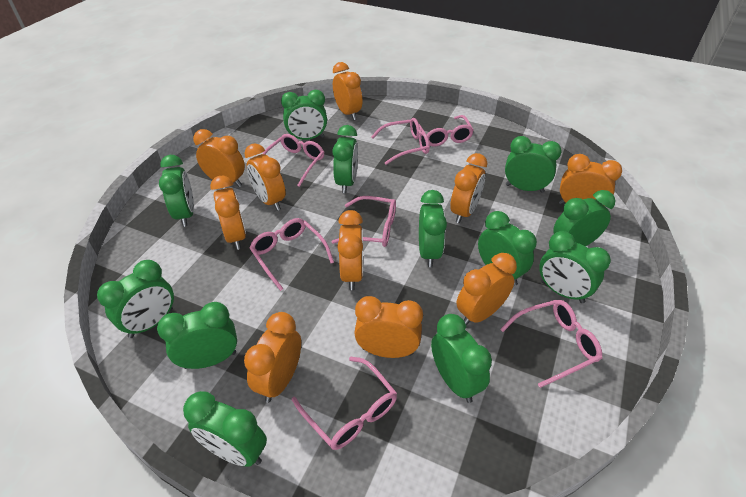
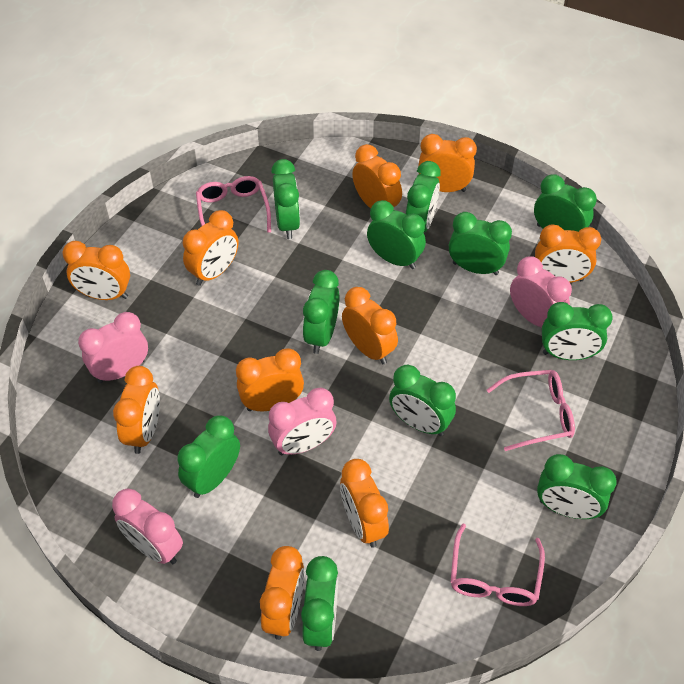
green clock: [97,260,174,338] [157,302,237,369] [159,155,194,227] [183,391,267,467] [281,90,327,140] [332,125,358,193] [419,190,447,267] [431,314,492,403] [478,211,537,286] [505,136,562,193] [539,231,611,303] [553,190,615,246] = 12 -> [177,415,240,498] [271,159,300,239] [301,556,338,651] [303,270,339,354] [367,200,426,269] [389,365,456,436] [406,161,440,233] [449,212,512,275] [534,174,597,232] [537,454,617,519] [542,302,613,360] = 11
pink clock: none = 0 -> [78,312,148,383] [112,489,183,564] [268,388,336,455] [510,256,572,327] = 4
pink glasses: [249,218,334,291] [262,134,324,187] [292,357,397,450] [331,196,396,247] [371,118,430,165] [419,115,474,146] [500,300,602,388] = 7 -> [196,176,271,233] [451,524,545,606] [487,370,575,451] = 3

